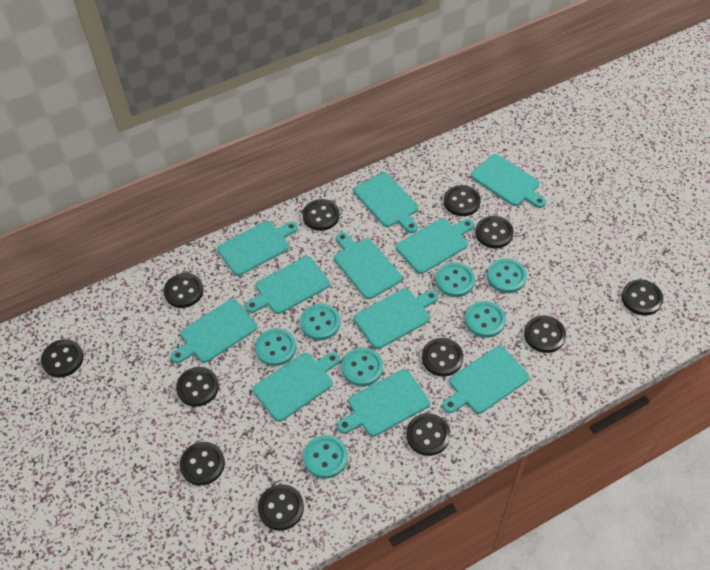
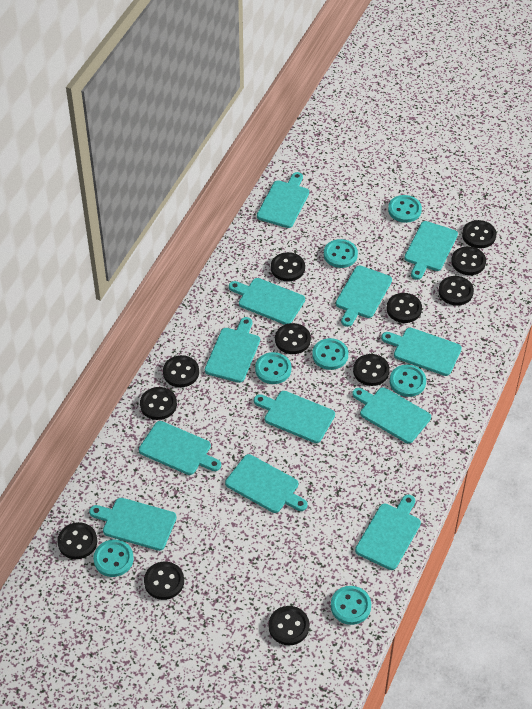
turquoise cutting board: [171,299,257,363] [217,221,298,276] [245,256,330,314] [253,352,340,422] [334,232,402,299] [337,369,430,437] [354,172,418,233] [354,288,438,349] [396,218,474,274] [442,346,529,414] [471,154,546,208] = 11 -> [89,498,177,551] [139,421,221,475] [205,317,260,383] [225,454,307,513] [229,278,305,325] [254,391,335,443] [257,172,309,228] [336,266,392,327] [352,387,431,444] [355,495,421,570] [381,328,462,376] [404,221,458,280] = 12

